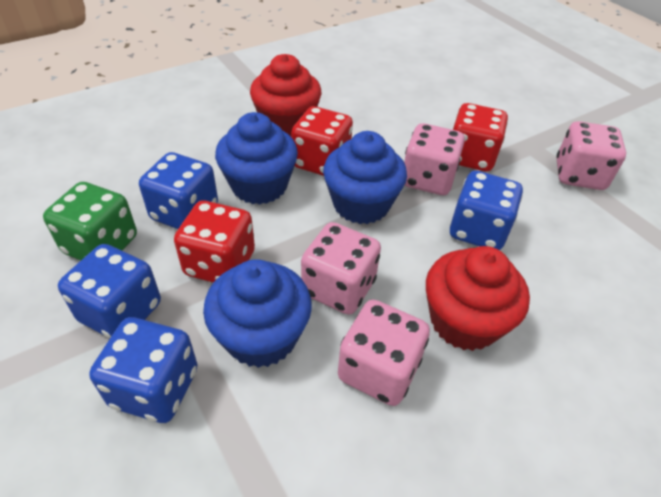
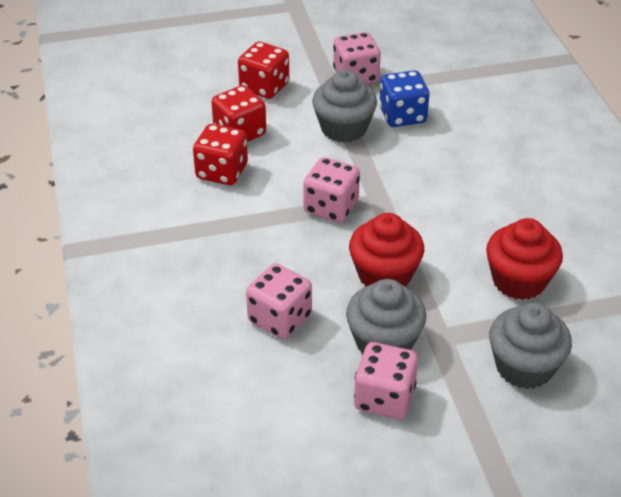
blue cupcake: [203,259,312,368] [215,112,298,205] [323,131,407,224] = 3 -> none = 0
blue dice: [58,244,161,338] [89,317,198,423] [139,152,218,229] [450,171,523,250] = 4 -> [379,70,429,127] = 1
green dice: [43,182,137,260] = 1 -> none = 0
grey cupcake: none = 0 -> [312,70,377,143] [346,279,426,354] [489,303,572,389] = 3

